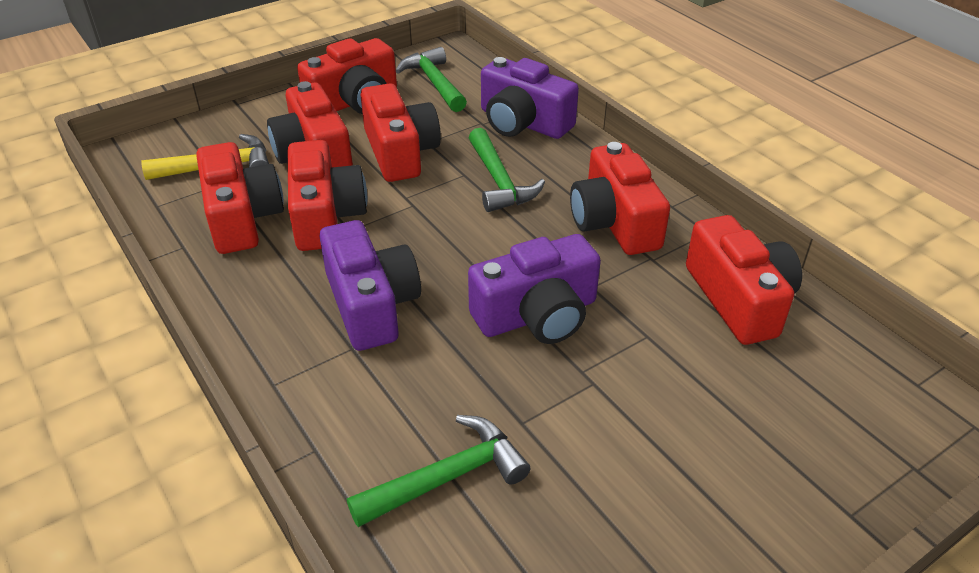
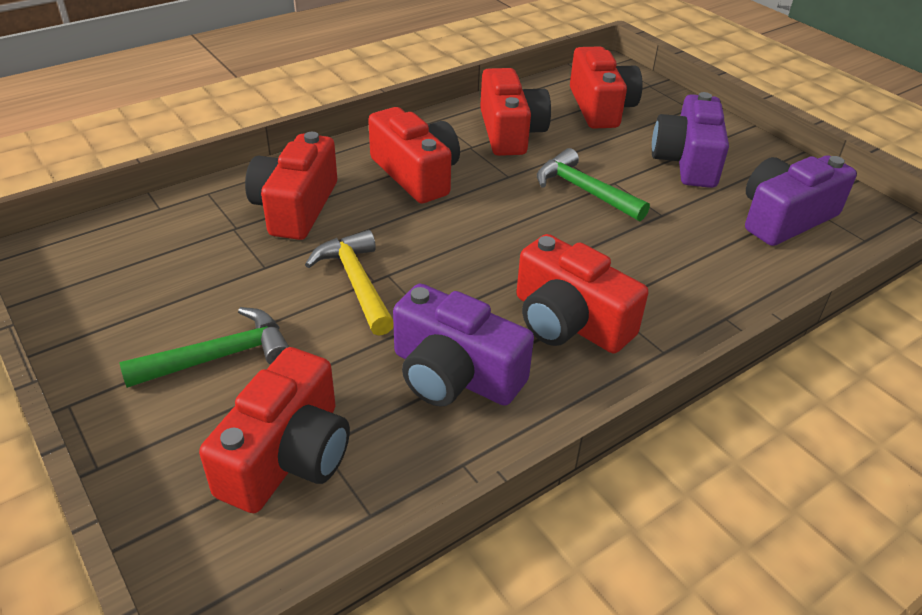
green hammer: [347,415,530,527] [396,47,467,112] [469,128,545,212] = 3 -> [119,307,289,388] [537,148,650,221] = 2
red camera: [196,142,284,254] [267,81,353,167] [288,140,367,251] [297,38,397,114] [361,83,441,182] [570,142,670,255] [686,215,802,345] = 7 -> [199,347,350,513] [245,132,337,240] [368,107,460,203] [480,68,551,156] [516,234,648,353] [570,46,643,129] = 6

